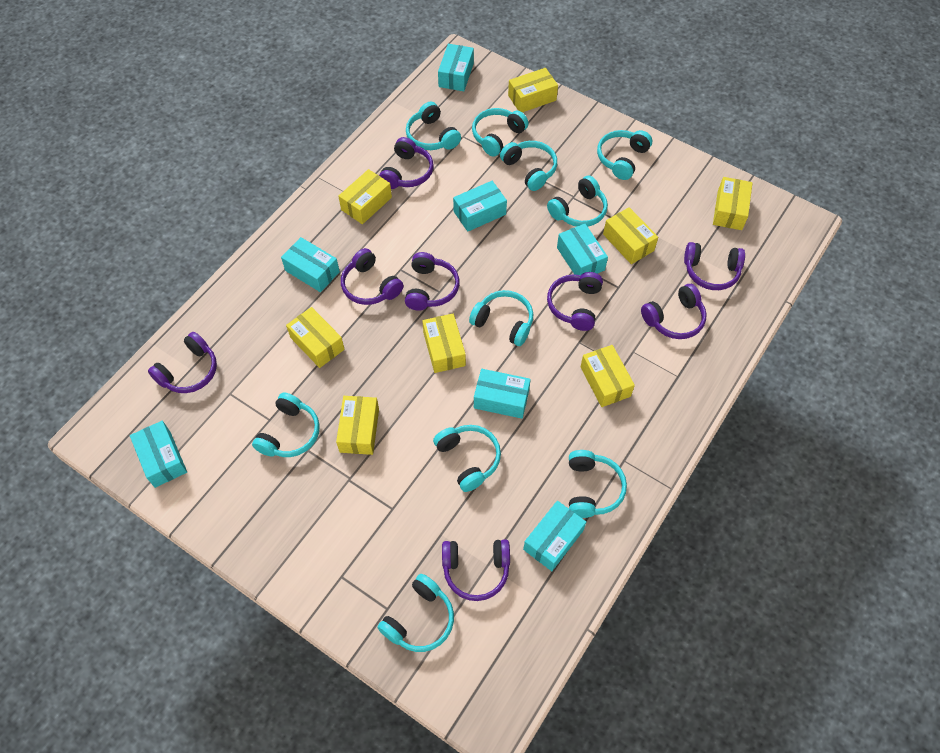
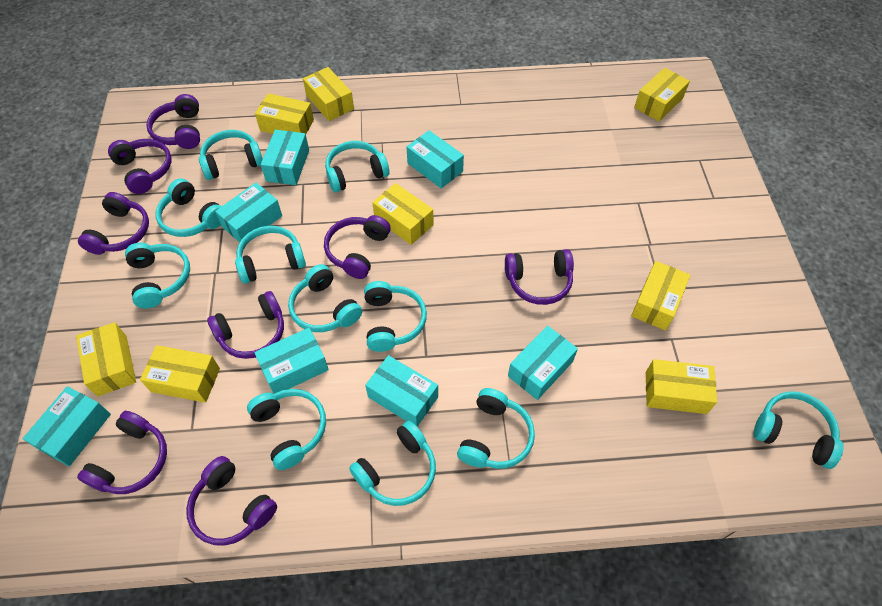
turquoise headphones: [252,393,320,457] [377,574,454,652] [406,102,461,150] [433,425,501,492] [469,290,533,346] [472,108,529,157] [500,141,557,191] [547,176,608,227] [569,450,627,518] [597,130,652,180] = 10 -> [125,243,190,309] [155,179,222,237] [199,130,263,180] [235,226,306,284] [247,389,326,470] [288,264,362,332] [325,141,389,192] [349,421,436,506] [364,281,427,352] [457,388,535,469] [754,391,844,469] = 11

